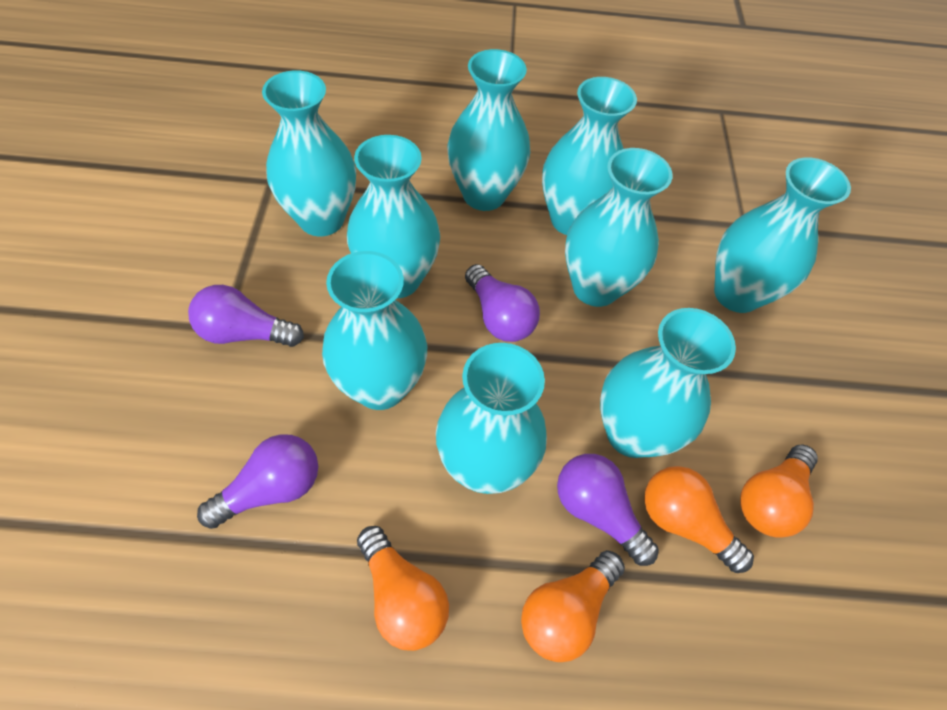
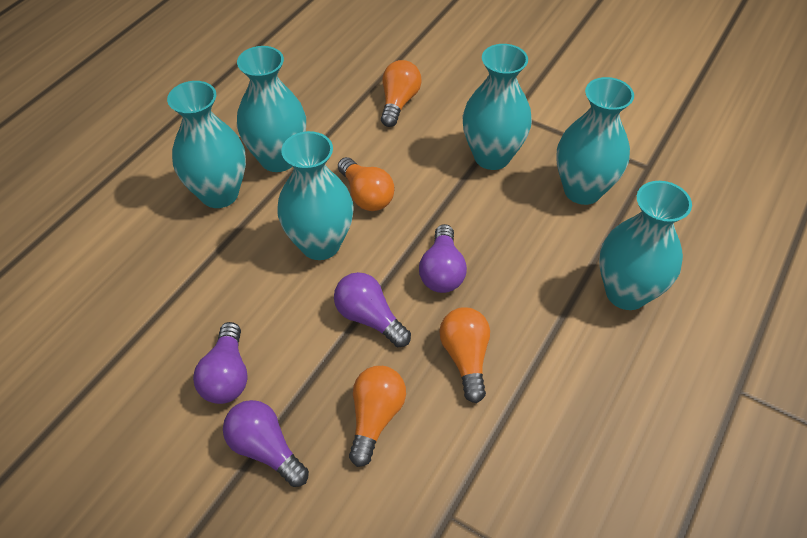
turquoise vase: [262,70,356,236] [322,251,427,410] [347,135,440,299] [436,343,547,494] [447,49,530,211] [542,77,637,235] [565,148,673,307] [600,308,736,458] [714,157,851,313] = 9 -> [167,81,246,208] [237,46,306,172] [277,131,354,260] [463,44,532,170] [556,77,634,205] [599,181,692,310] = 6

